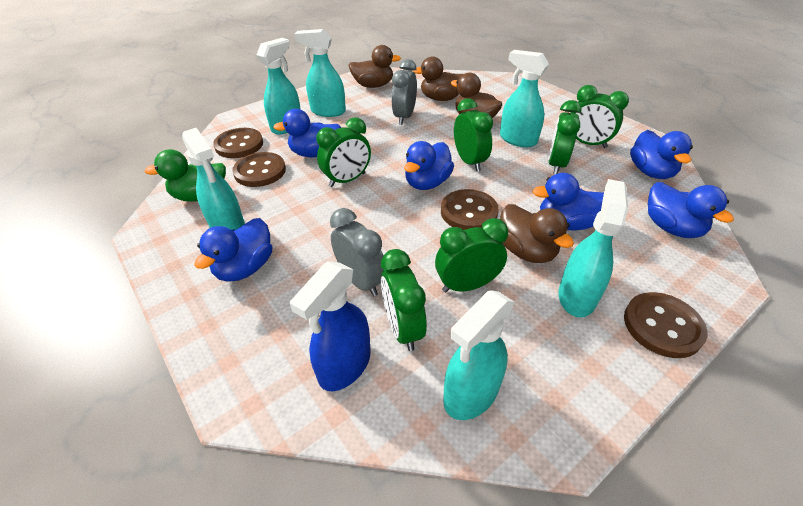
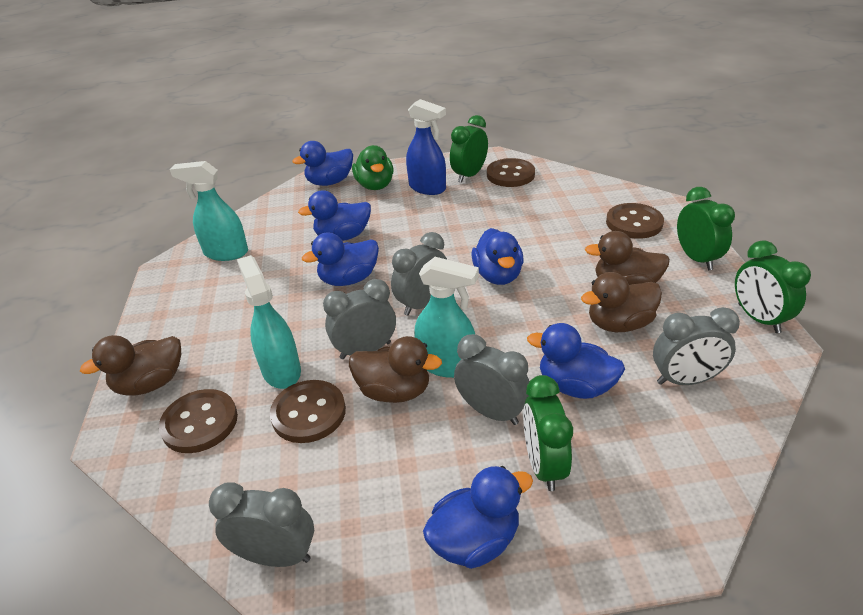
green clock: [316,117,371,187] [381,249,427,351] [435,218,508,292] [454,98,493,171] [548,100,581,174] [571,85,629,148] = 6 -> [450,115,488,183] [523,375,573,491] [677,187,735,270] [735,240,811,333] = 4
grey clock: [330,208,384,296] [392,59,417,125] = 2 -> [209,482,314,567] [323,279,396,359] [391,232,447,316] [454,334,530,425] [653,307,740,385] = 5
turquoise spray bottle: [182,128,245,230] [257,38,301,134] [294,29,346,117] [443,290,515,420] [500,50,549,147] [558,179,628,317] = 6 -> [170,161,248,261] [237,255,301,389] [414,257,479,378] = 3

